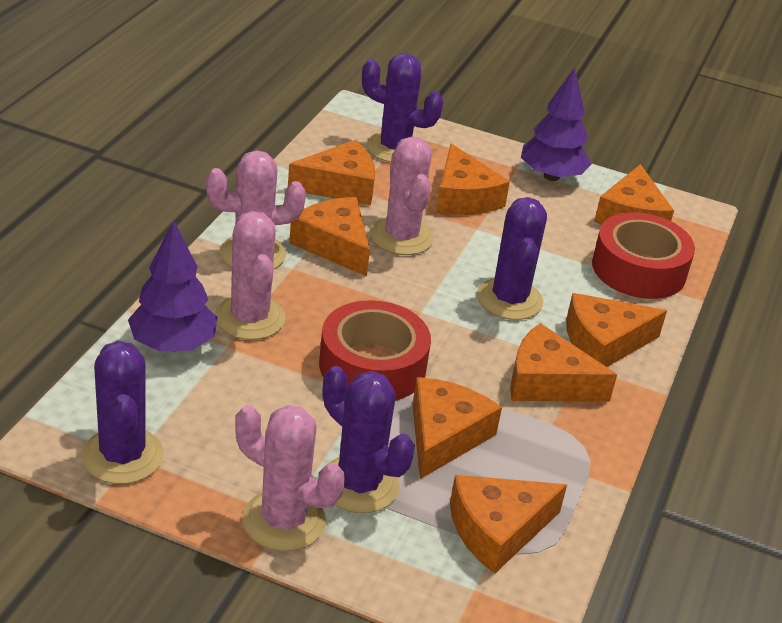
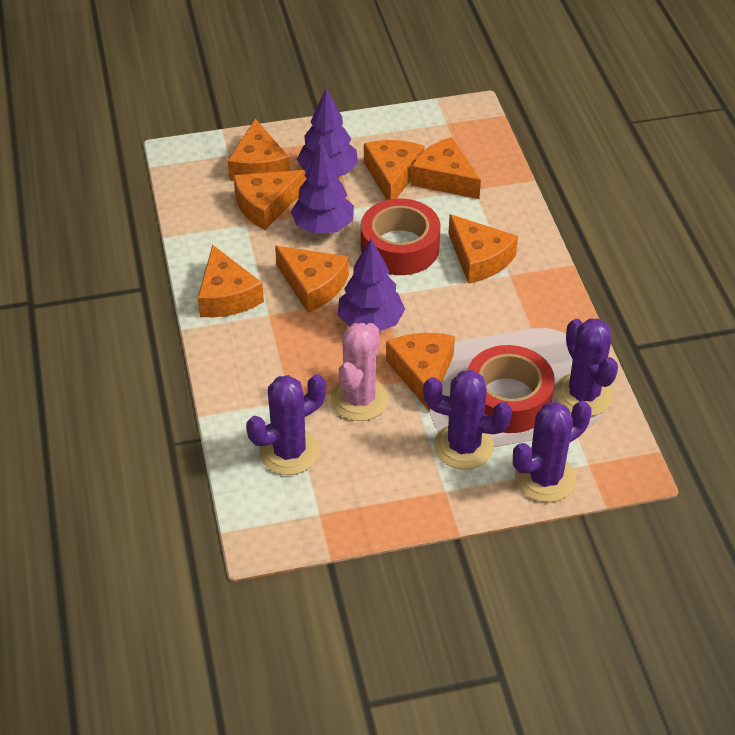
pink cactus: [206,151,306,269] [215,211,286,340] [235,405,345,551] [370,136,434,255] = 4 -> [330,323,389,421] = 1
purple tree: [128,221,218,352] [521,68,592,181] = 2 -> [291,143,354,234] [297,89,358,176] [338,239,405,331] = 3

